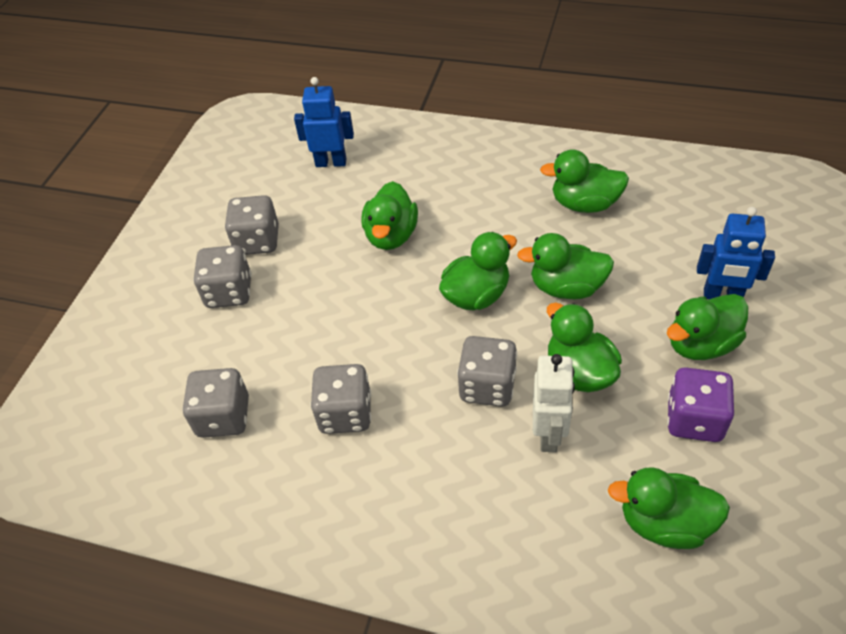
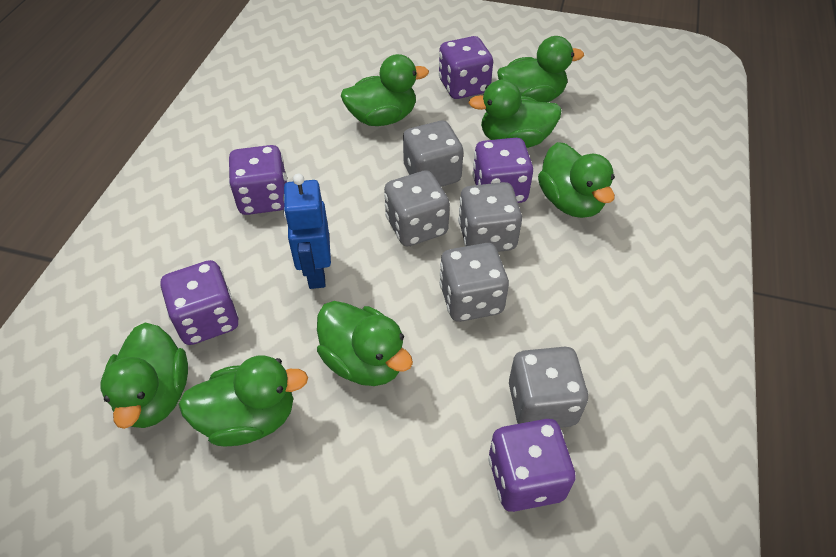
blue robot: [294,77,354,167] [697,207,775,299] = 2 -> [283,174,331,289] = 1
purple dice: [667,367,734,442] = 1 -> [161,260,239,345] [229,145,287,215] [439,36,493,99] [472,138,533,203] [488,419,576,512] = 5
white robot: [533,354,575,452] = 1 -> none = 0

